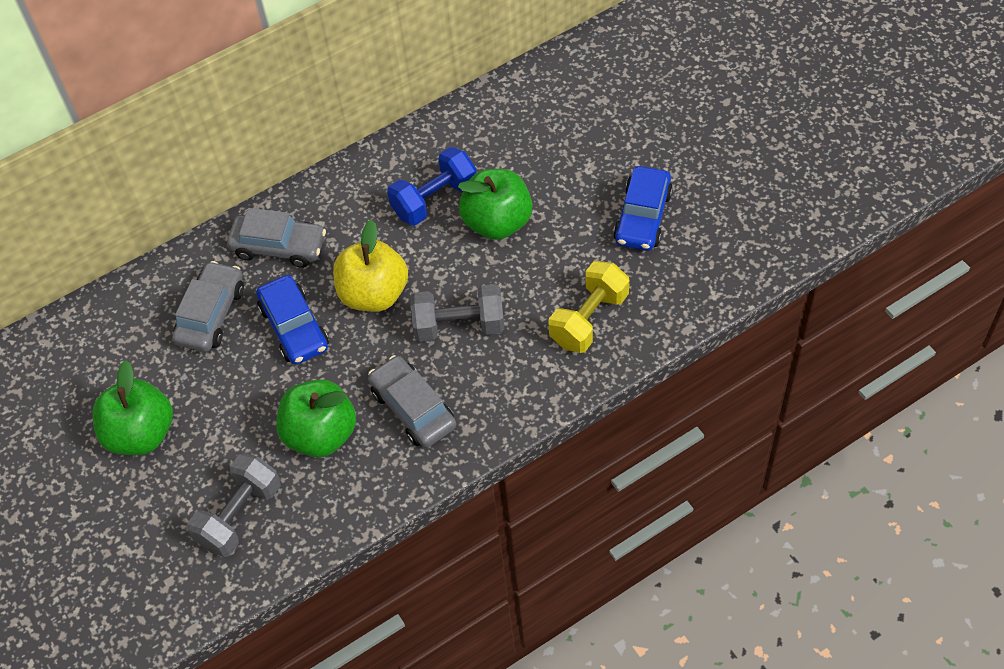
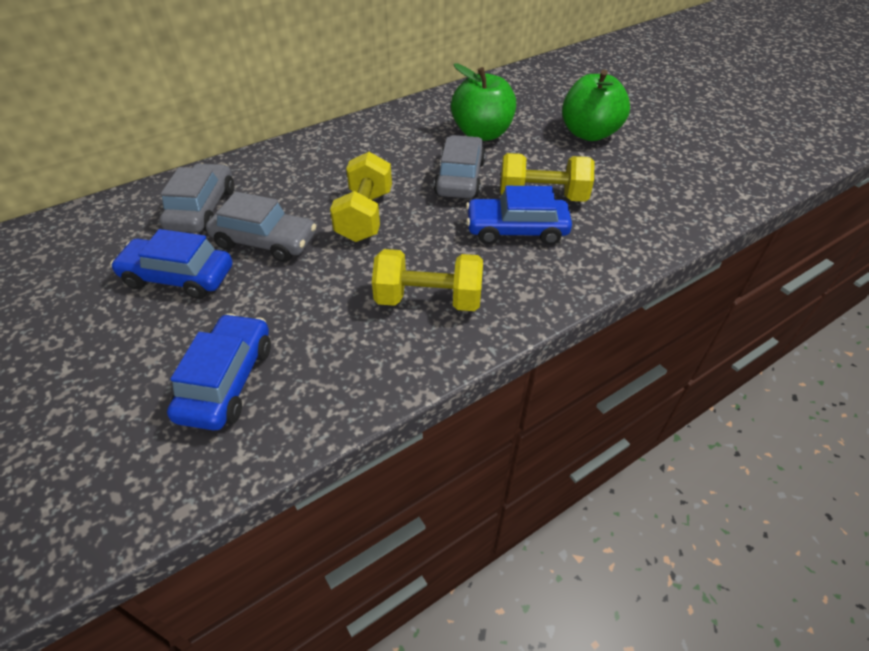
blue car: [256,275,329,365] [613,166,673,251] = 2 -> [110,229,232,299] [167,313,271,431] [466,186,572,245] = 3
blue dumbbell: [387,147,477,226] = 1 -> none = 0
green apple: [92,360,173,455] [276,379,356,457] [458,169,533,240] = 3 -> [451,63,516,141] [562,70,630,141] = 2
grey dumbbell: [187,453,281,557] [411,284,504,342] = 2 -> none = 0
yellow apple: [333,220,408,312] = 1 -> none = 0
yellow dumbbell: [548,261,629,353] = 1 -> [330,152,392,242] [372,249,483,311] [500,153,595,202] = 3

